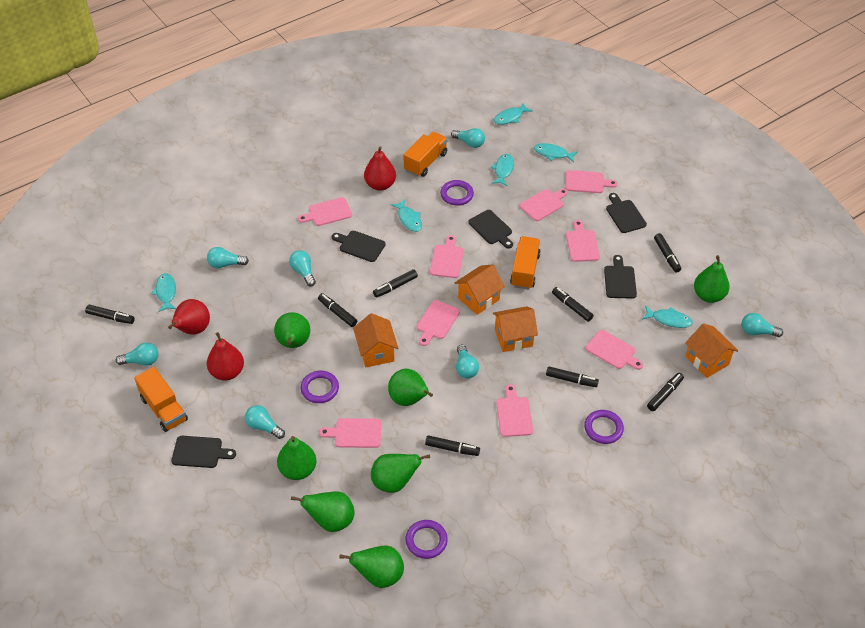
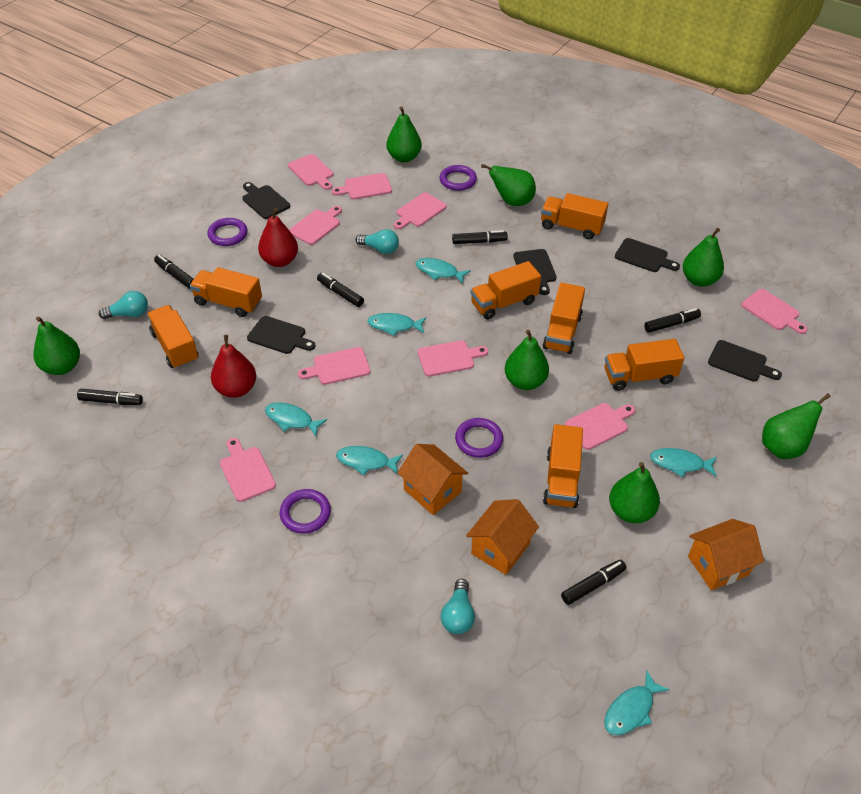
black marker: [85,305,135,324] [318,293,357,327] [373,269,418,298] [425,435,480,456] [546,366,599,387] [552,287,594,322] [647,373,684,411] [654,233,681,273] = 8 -> [77,389,143,405] [154,255,194,289] [317,273,364,307] [452,230,508,244] [561,560,627,605] [644,308,701,333] = 6
orange house: [353,313,398,367] [455,264,505,315] [493,306,538,352] [685,323,738,378] = 4 -> [397,444,468,515] [466,499,539,575] [688,519,764,590] = 3
orange truck: [134,367,188,432] [404,132,448,177] [510,236,541,289] = 3 -> [147,305,199,369] [190,267,262,317] [471,261,541,320] [541,193,608,240] [543,283,585,354] [543,424,583,508] [605,339,684,391] = 7
red pear: [168,299,210,335] [207,332,244,381] [364,146,396,191] = 3 -> [211,335,256,398] [258,208,298,267] = 2
turquoise light bulb: [116,343,158,366] [207,247,249,268] [245,405,285,439] [289,250,316,287] [451,128,485,148] [456,344,479,379] [742,313,783,337] = 7 -> [99,291,148,319] [355,229,399,254] [441,579,475,634] = 3

